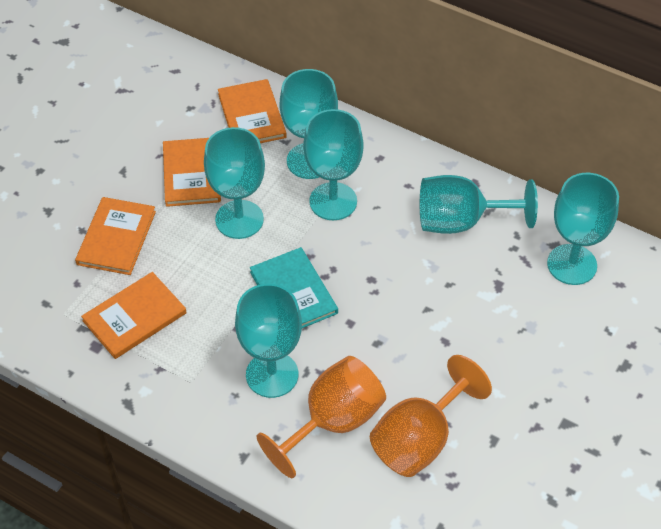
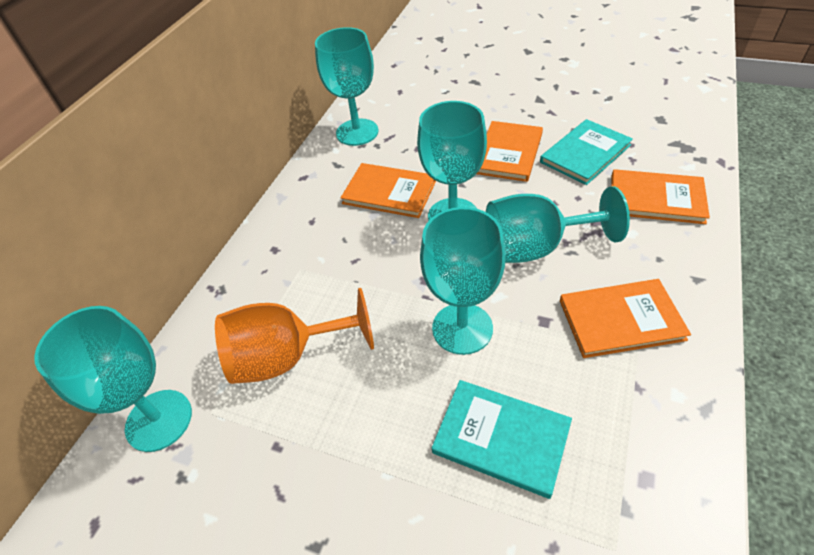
orange goblet: [256,356,386,478] [370,355,492,477] = 2 -> [215,288,374,384] = 1
turquoise book: [250,247,338,328] = 1 -> [432,380,572,499] [540,119,633,185] = 2
turquoise goblet: [204,127,265,239] [235,284,302,398] [280,69,338,179] [303,109,364,220] [420,175,538,234] [547,173,619,285] = 6 -> [34,306,192,452] [315,27,379,146] [417,101,487,221] [420,207,506,355] [486,186,630,263] = 5

